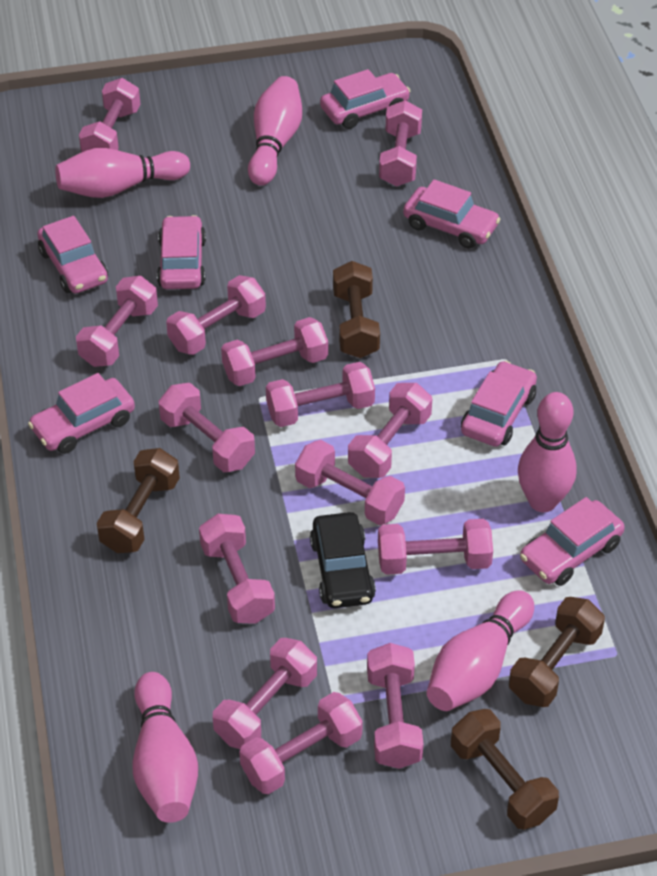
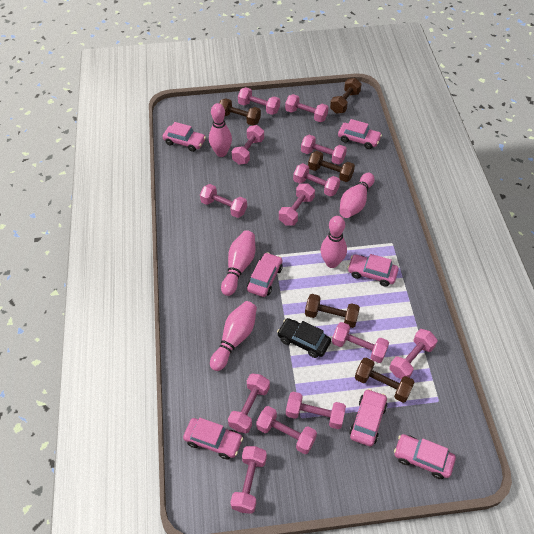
brown dumbbell: [97,448,180,553] [333,261,380,358] [451,709,559,830] [509,597,605,707] = 4 -> [219,98,261,126] [305,294,360,328] [308,151,355,182] [330,78,362,114] [355,357,415,403] = 5
pink dumbbell: [76,276,158,367] [79,78,141,152] [159,383,255,472] [166,275,266,355] [199,514,275,624] [213,638,317,749] [221,317,328,386] [239,692,363,794] [266,362,375,427] [295,440,405,525] [348,383,432,478] [367,643,424,769] [378,519,493,575] [379,100,422,187] = 14 -> [200,184,247,218] [228,373,270,433] [230,446,267,514] [232,125,264,165] [238,87,280,115] [256,406,317,454] [279,183,315,226] [285,94,328,122] [286,392,346,429] [293,163,340,197] [301,135,347,165] [332,322,389,363] [389,329,437,379] = 13

